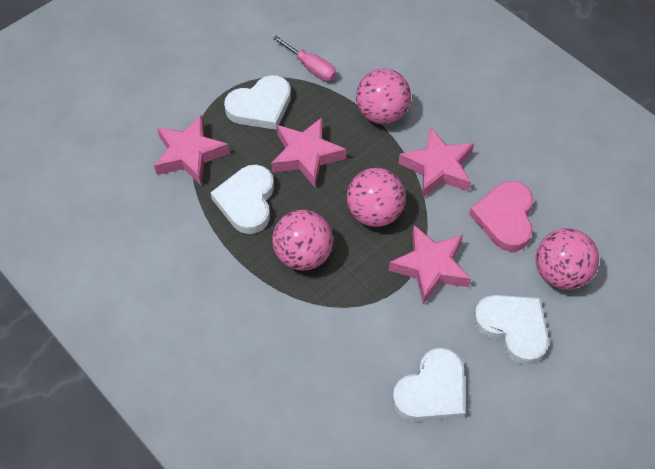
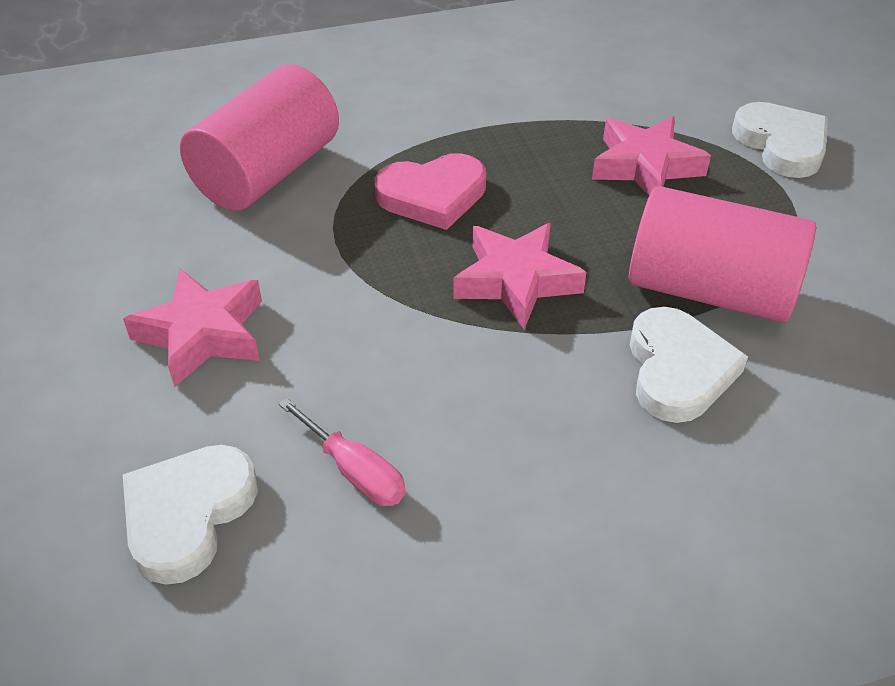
pink ball: [272,210,333,271] [347,168,406,227] [356,68,411,124] [536,228,599,290] = 4 -> none = 0
pink cylinder: none = 0 -> [180,64,339,211] [629,186,816,323] = 2
pink star: [154,115,230,185] [271,118,346,187] [388,225,471,304] [398,127,474,198] = 4 -> [123,269,262,387] [453,223,587,329] [592,116,711,195] = 3
white heart: [210,165,274,234] [224,75,291,130] [392,348,465,422] [473,295,549,365] = 4 -> [123,445,258,585] [630,307,748,423] [732,102,828,178] = 3

